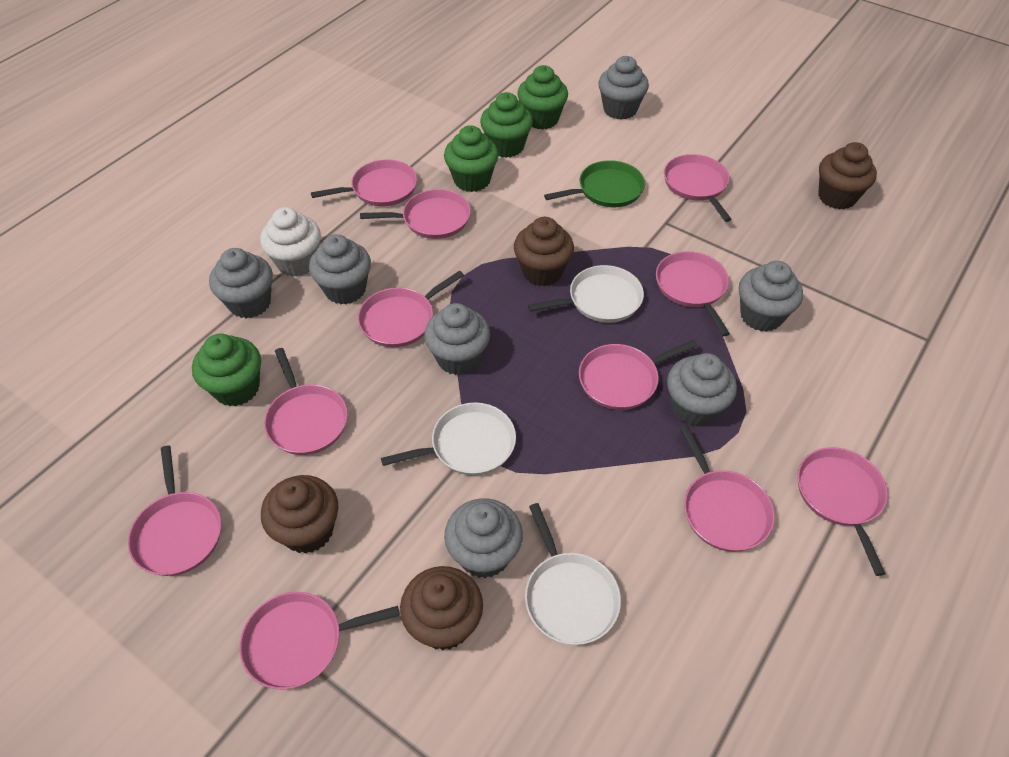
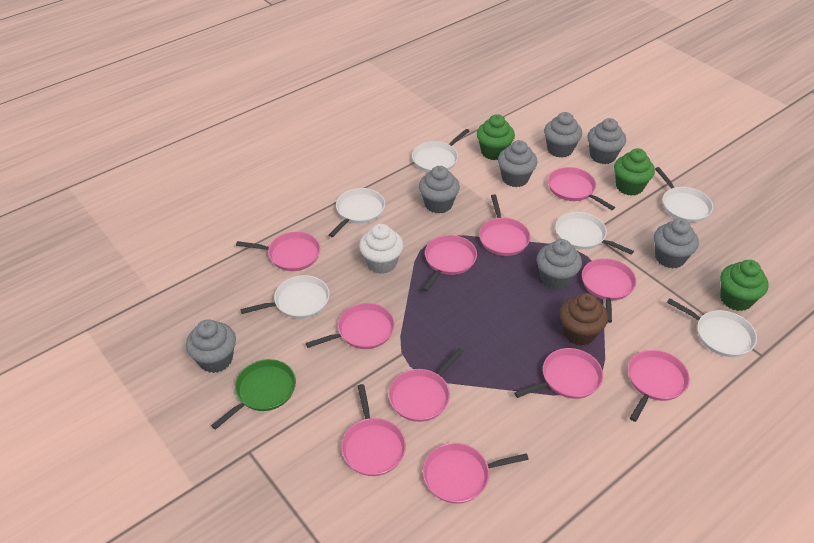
brown cupcake: [261,475,339,554] [400,566,483,650] [514,217,574,286] [818,142,877,210] = 4 -> [560,293,608,346] = 1
green cupcake: [192,334,261,406] [444,125,499,192] [480,92,533,158] [517,65,568,130] = 4 -> [477,114,515,160] [614,148,655,196] [720,260,769,311] = 3
white pan: [381,403,516,475] [525,503,621,645] [528,265,644,323] = 3 -> [240,275,330,319] [329,188,385,237] [412,129,469,172] [555,212,634,255] [655,167,713,222] [667,298,757,357] = 6

